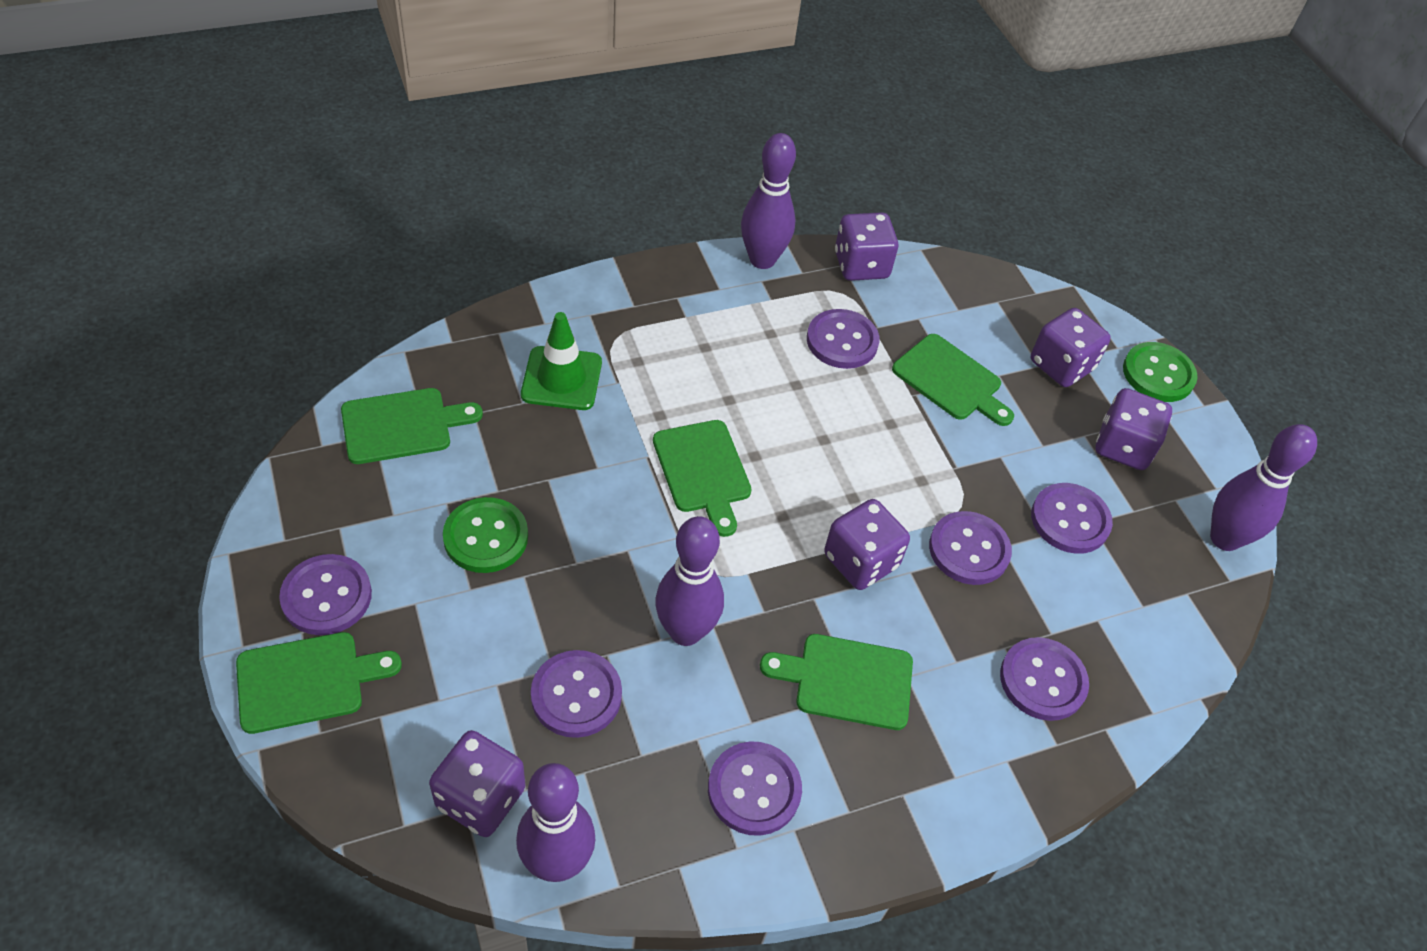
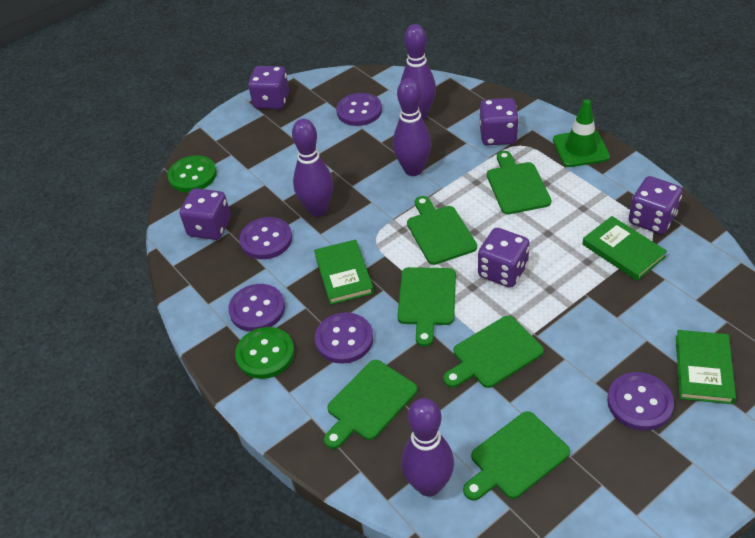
green book: none = 0 -> [314,239,374,305] [582,216,667,281] [676,330,736,404] = 3
green cutting board: [236,632,402,734] [341,388,483,464] [653,420,752,537] [760,634,913,730] [892,334,1014,426] = 5 -> [324,360,417,449] [398,267,456,347] [407,196,477,265] [443,316,544,388] [463,411,570,501] [487,151,551,215] = 6
purple button: [279,554,372,635] [531,650,622,738] [708,741,802,836] [807,309,879,369] [929,511,1012,585] [1000,637,1089,721] [1031,483,1113,554] = 7 -> [228,284,285,332] [239,217,292,259] [315,312,373,364] [336,93,382,126] [607,372,674,431] = 5

